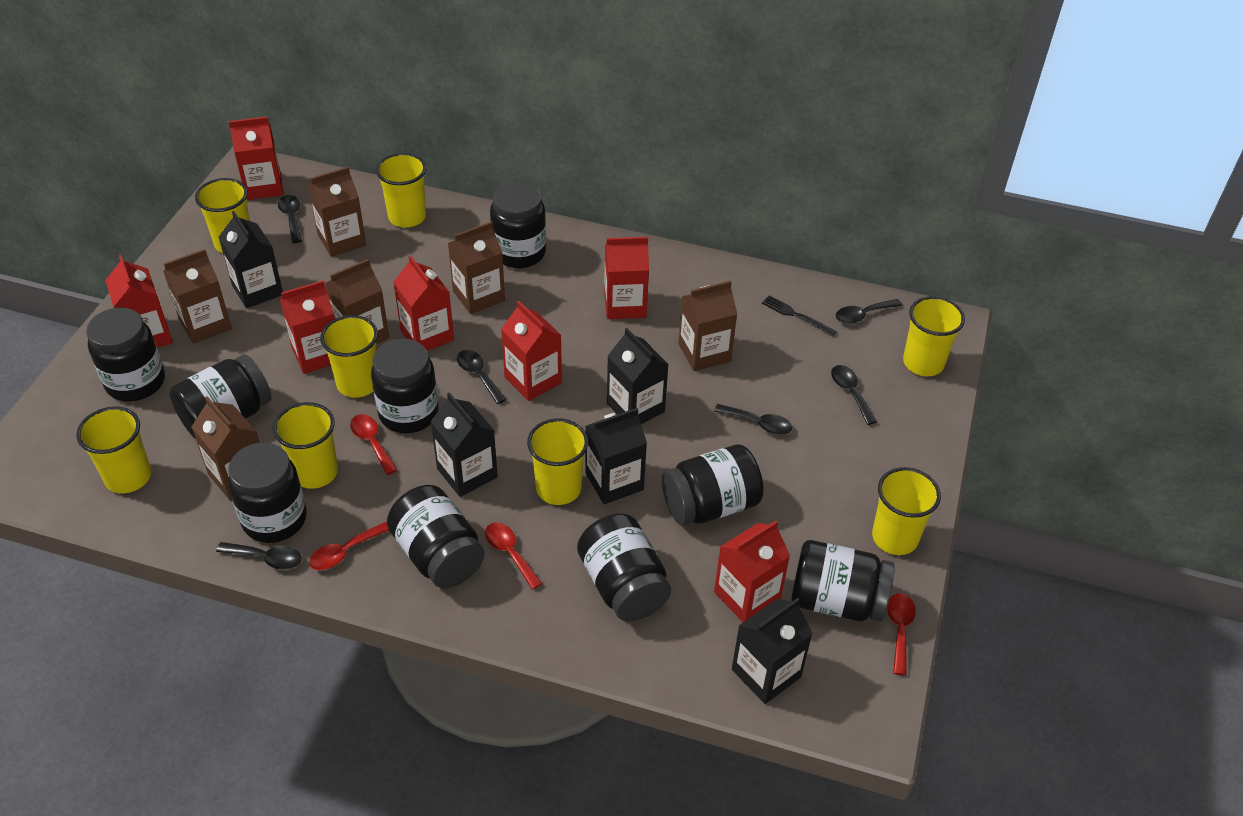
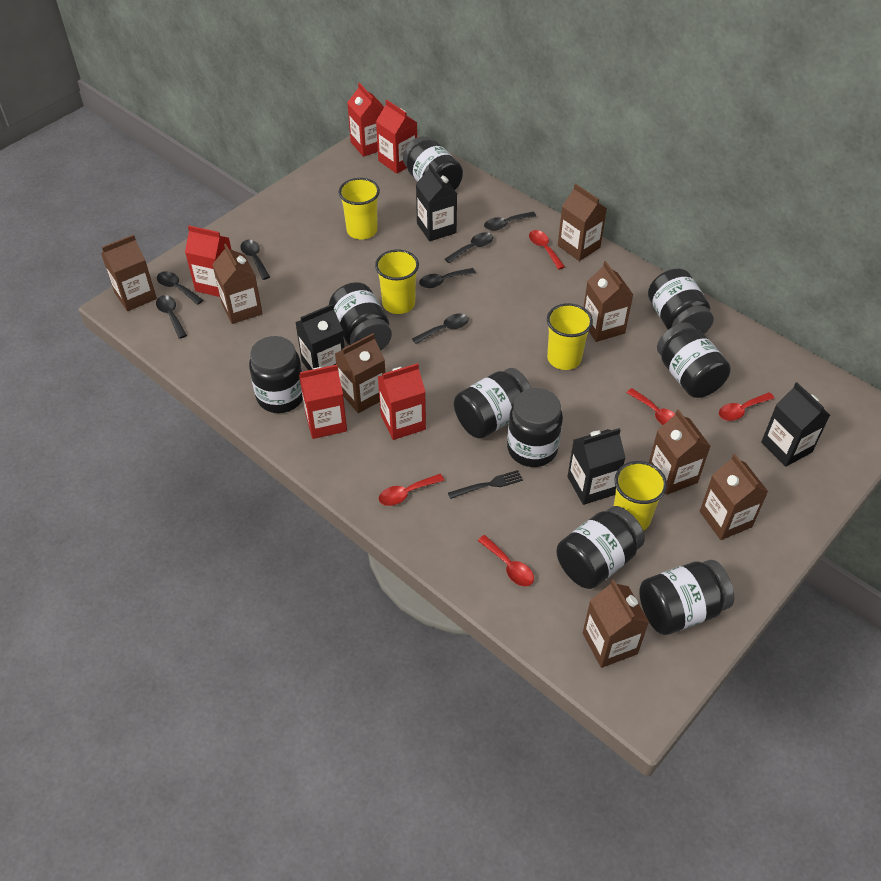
black carton: [219,211,283,308] [430,392,498,497] [585,408,647,504] [607,328,669,424] [732,598,813,704] = 5 -> [295,304,345,370] [416,164,457,241] [567,428,626,505] [761,382,830,467] = 4
black spoon: [216,542,302,570] [278,195,302,243] [457,350,506,404] [714,404,792,435] [831,365,877,425] [836,299,902,324] = 6 -> [156,295,187,339] [157,271,203,305] [240,240,270,280] [412,314,469,344] [419,268,476,288] [445,232,493,263] [484,212,536,231] = 7
brown carton: [163,249,232,344] [192,396,259,501] [308,167,366,257] [325,259,389,344] [448,222,505,314] [678,281,737,371] = 6 -> [101,234,157,311] [212,244,263,324] [335,333,385,413] [558,184,607,261] [583,579,649,668] [584,261,633,342] [649,409,711,495] [700,454,768,540] = 8
red carton: [105,255,173,348] [229,117,283,200] [280,280,335,374] [393,255,454,351] [501,301,562,401] [604,237,649,319] [714,520,790,622] = 7 -> [185,226,231,297] [299,365,347,439] [347,83,384,157] [376,100,417,174] [378,363,426,440] = 5
red spoon: [309,522,389,570] [350,414,397,475] [485,522,543,590] [887,593,916,675] = 4 -> [379,474,444,506] [478,535,534,586] [529,230,565,270] [626,388,675,425] [719,392,775,421] = 5
yellow cup: [76,406,151,493] [195,178,250,253] [273,402,338,489] [320,315,378,398] [376,153,426,227] [527,418,588,505] [872,467,941,555] [903,296,965,376] = 8 -> [338,178,380,239] [375,249,419,314] [547,303,593,370] [614,461,667,531] = 4

